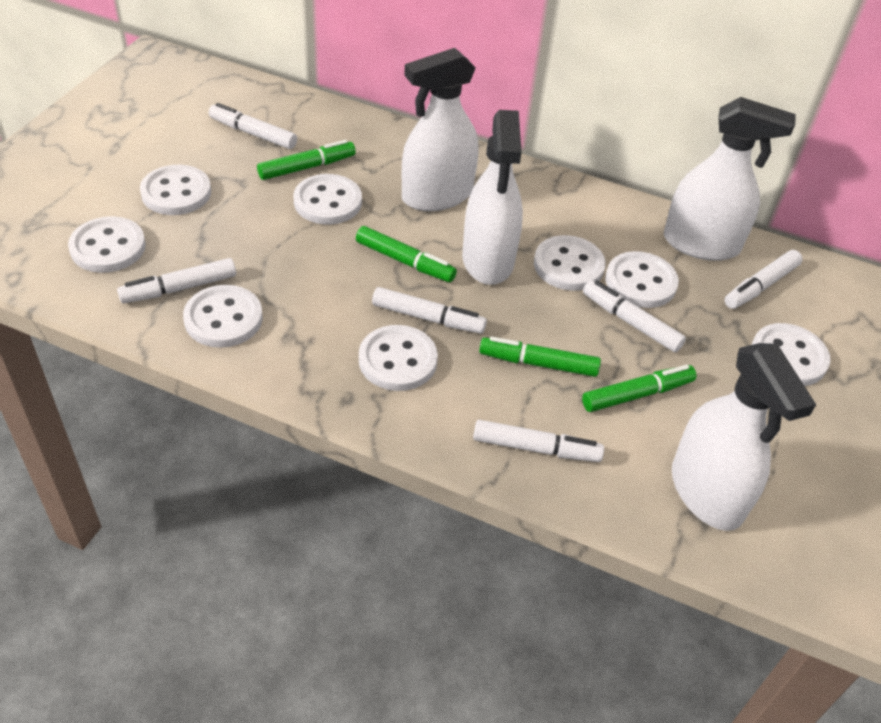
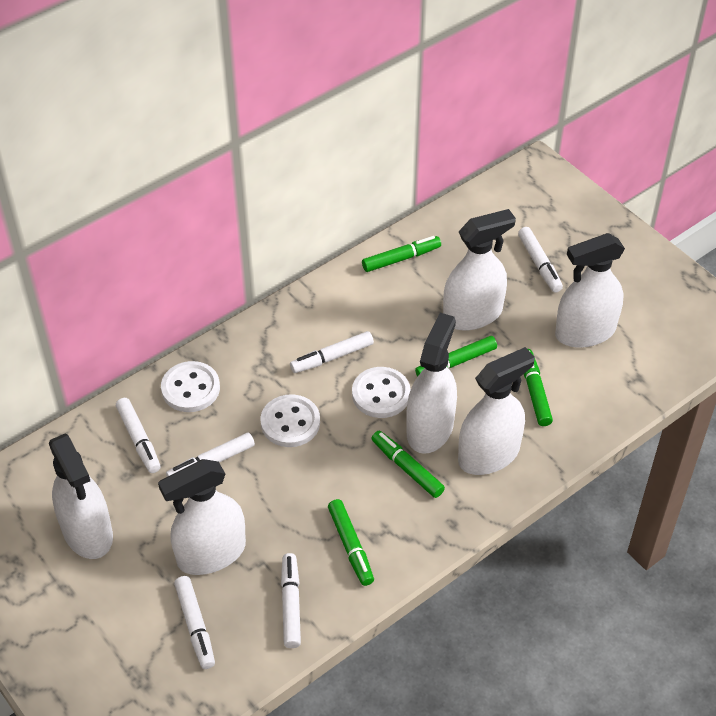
green marker: [257,140,356,180] [356,226,457,282] [479,336,601,377] [582,365,696,412] = 4 -> [328,499,374,586] [362,236,441,272] [371,431,445,498] [415,336,497,377] [524,349,553,426] = 5
white button: [68,216,146,273] [140,165,211,215] [183,285,263,348] [294,174,362,224] [359,325,438,391] [534,235,606,291] [605,251,679,308] [752,323,831,386] = 8 -> [161,361,220,412] [261,394,320,447] [352,367,410,418] = 3
white spray bottle: [402,48,478,211] [462,110,523,285] [664,97,796,261] [672,343,816,531] = 4 -> [49,434,113,559] [158,459,246,575] [406,313,457,454] [443,209,516,331] [458,347,535,475] [555,233,625,348] = 6

